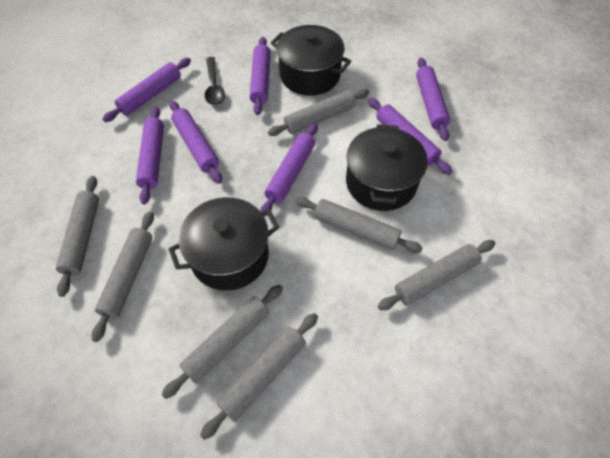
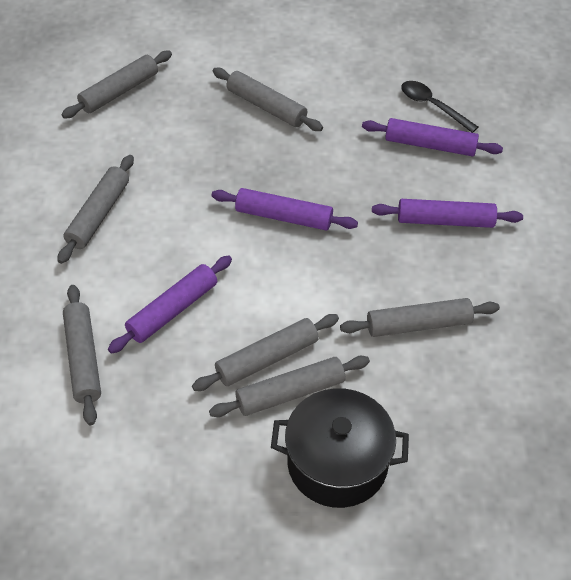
black pot: [169,197,279,291] [271,25,351,96] [346,124,428,211] = 3 -> [271,388,409,508] = 1
purple rolling pin: [102,58,191,122] [136,106,164,204] [170,101,222,183] [250,37,271,115] [260,123,318,217] [368,98,452,175] [416,58,450,141] = 7 -> [108,256,232,354] [211,188,358,231] [362,118,503,156] [372,199,523,228] = 4

